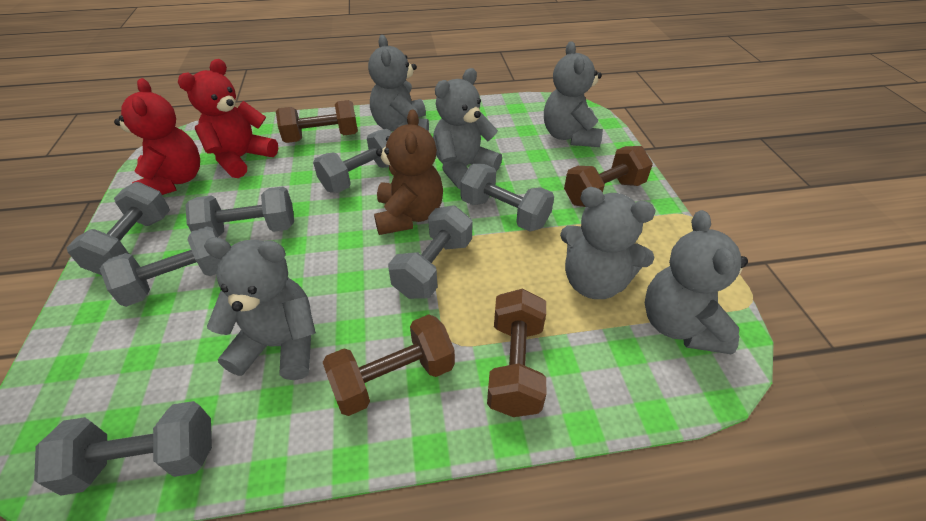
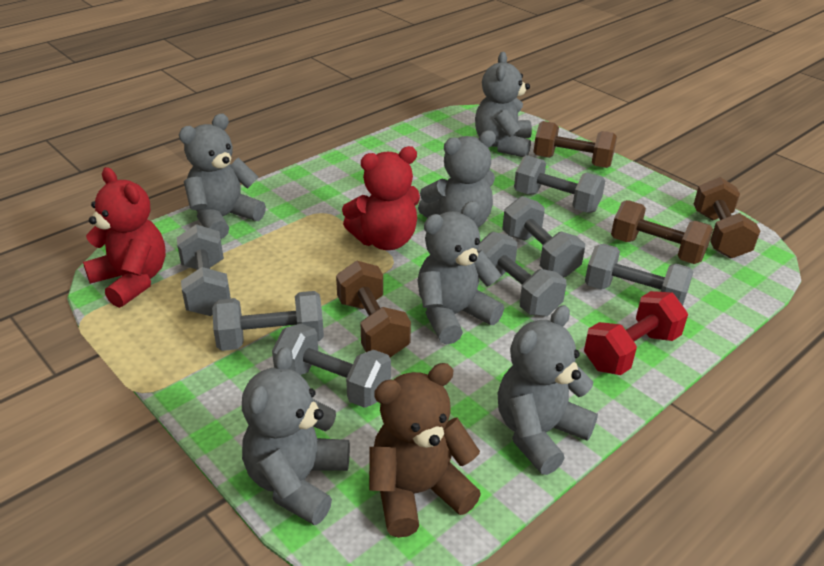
red dumbbell: none = 0 -> [584,291,688,375] = 1

